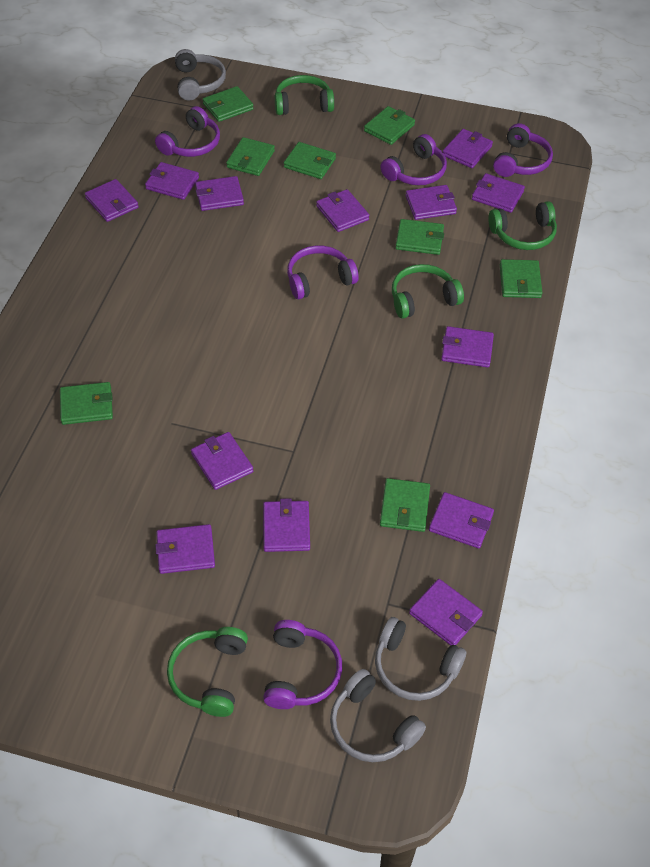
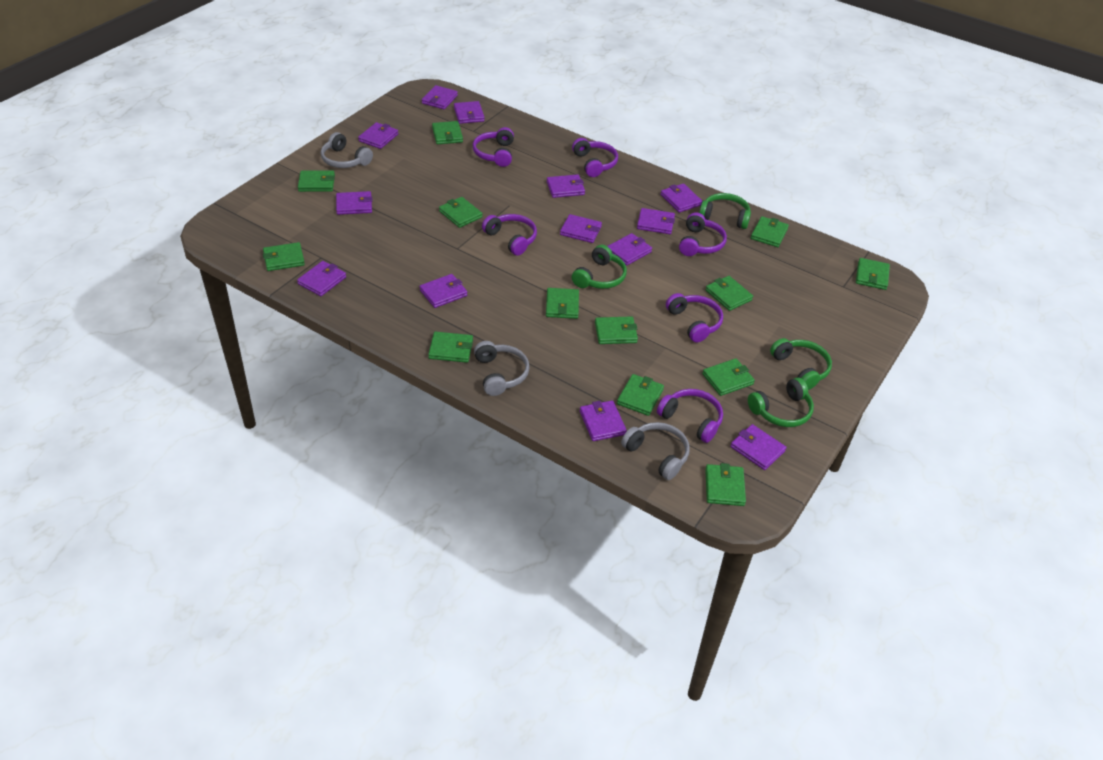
green wallet: [60,382,113,425] [203,86,254,122] [226,137,275,176] [284,142,336,179] [364,106,415,145] [380,478,430,532] [395,219,444,255] [500,259,542,298] = 8 -> [263,242,305,271] [298,171,335,192] [428,332,473,363] [432,121,463,144] [439,197,483,228] [546,288,579,319] [595,316,638,344] [617,374,664,416] [702,358,755,396] [705,276,753,311] [705,463,746,506] [751,216,789,247] [856,258,890,290] = 13
purple headphones: [155,106,220,157] [263,620,342,709] [287,245,359,299] [380,134,447,185] [493,123,553,177] = 5 -> [473,127,514,167] [482,214,537,256] [572,138,618,177] [657,389,723,443] [666,293,723,342] [679,212,727,256] = 6

